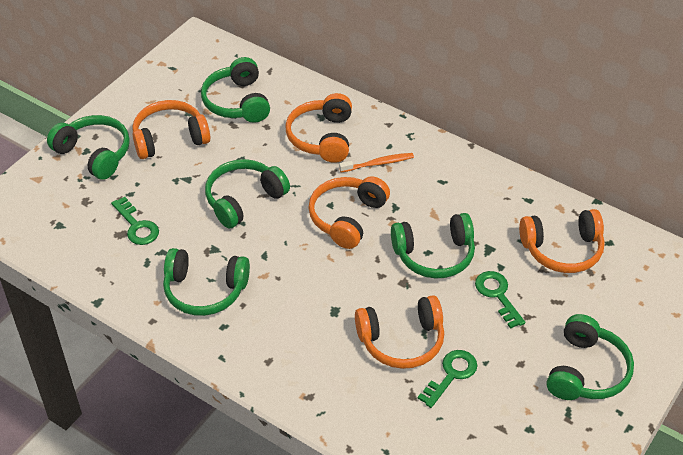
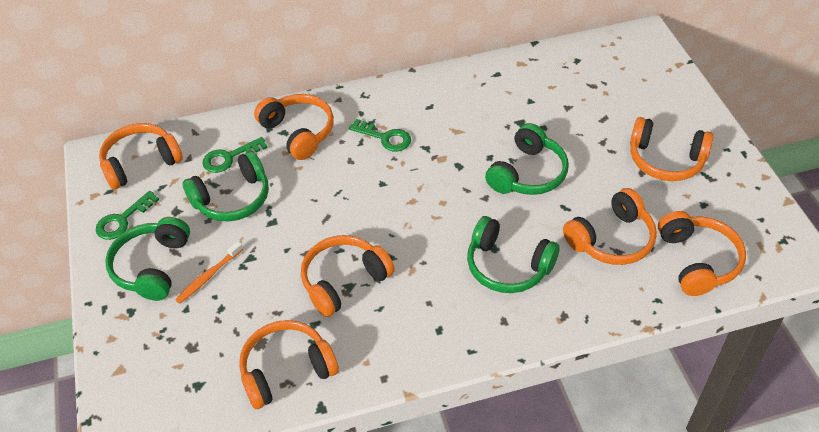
green headphones: [47,115,130,180] [163,248,250,316] [201,57,270,123] [205,159,290,228] [391,213,475,279] [547,314,634,400] = 6 -> [105,217,190,301] [182,151,269,221] [467,216,560,293] [485,123,569,195] = 4
orange headphones: [132,100,210,159] [285,93,352,163] [308,176,390,249] [355,295,444,369] [519,209,605,273] = 5 -> [99,123,183,189] [239,320,339,409] [254,94,334,160] [301,235,395,317] [563,188,657,265] [630,117,714,181] [658,211,746,296] = 7

